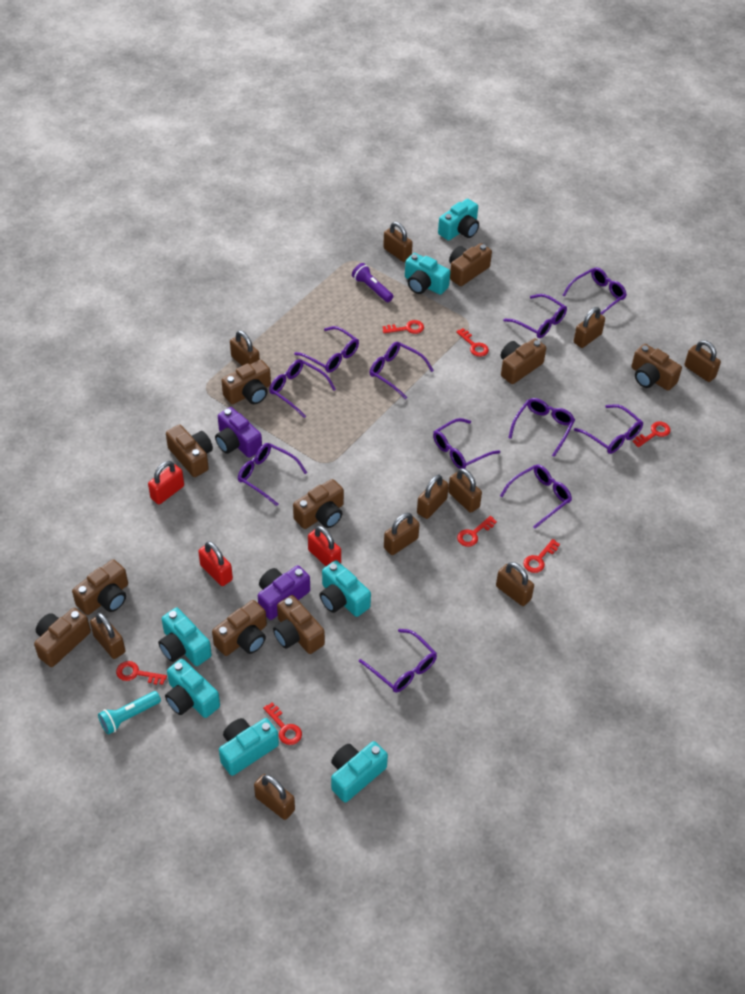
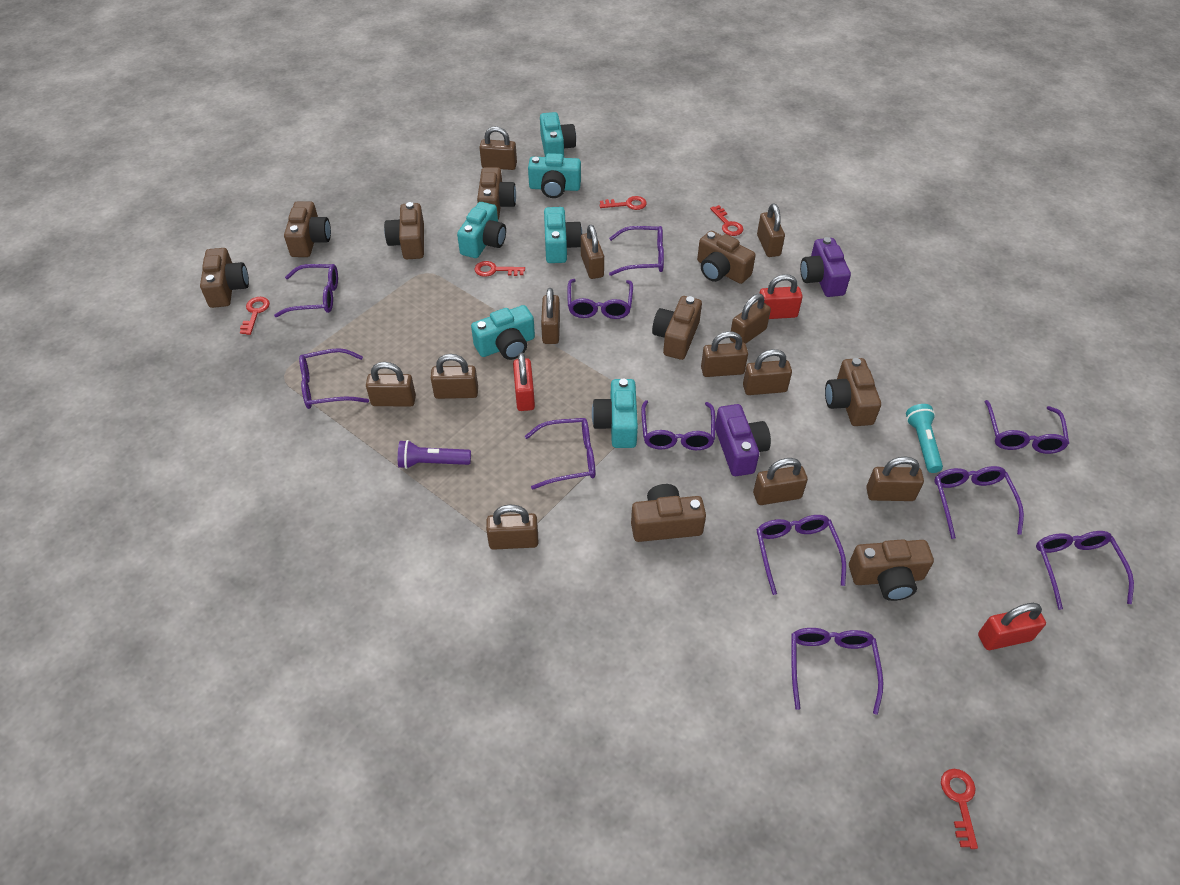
brown camera: [34,608,91,667] [72,559,128,615] [166,425,213,477] [212,600,267,656] [221,360,271,404] [273,595,325,654] [293,479,344,529] [449,243,492,286] [501,338,546,384] [632,344,682,391] = 10 -> [200,248,249,308] [284,201,331,257] [384,202,424,259] [477,167,516,219] [631,484,706,542] [652,296,702,360] [697,231,756,284] [825,358,881,426] [849,539,934,601] = 9
brown padlock: [90,613,126,659] [230,330,260,366] [254,774,295,820] [383,222,413,262] [384,513,420,555] [417,475,449,519] [448,468,482,513] [496,562,534,606] [574,307,605,348] [684,340,721,382] = 10 -> [366,362,416,407] [431,354,478,399] [479,126,517,170] [486,505,538,550] [541,288,560,344] [581,225,604,279] [701,331,748,377] [730,294,771,344] [743,349,792,395] [753,458,808,505] [757,204,785,257] [866,456,924,501] = 12
red key: [116,661,167,685] [263,703,302,745] [383,320,424,334] [456,328,489,357] [457,516,497,547] [523,539,560,573] [633,422,670,447] = 7 -> [240,297,270,335] [474,261,525,277] [600,196,647,210] [710,205,743,236] [941,769,978,849] = 5
turquoise camera: [158,608,212,666] [165,659,220,718] [219,718,279,776] [320,560,371,617] [331,741,388,802] [405,253,450,295] [438,199,479,241] = 7 -> [457,202,506,258] [471,305,535,360] [528,153,581,198] [540,112,576,157] [544,207,582,263] [592,379,638,448] = 6

